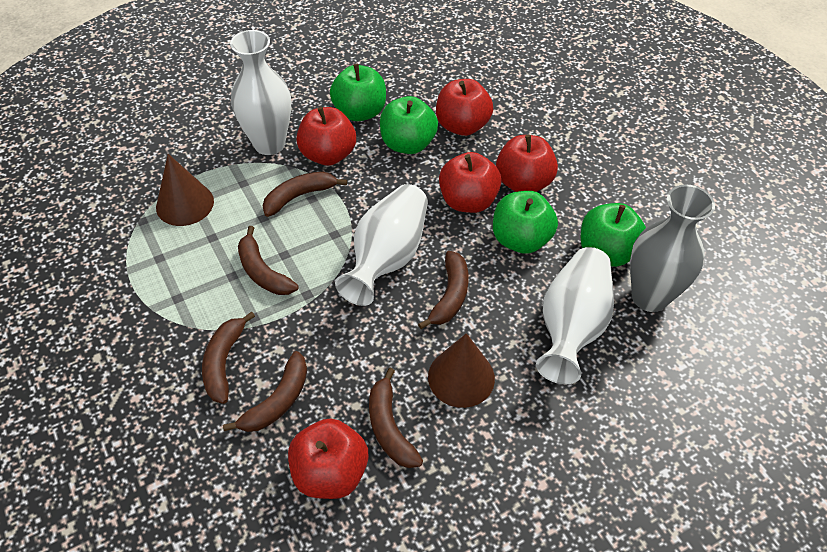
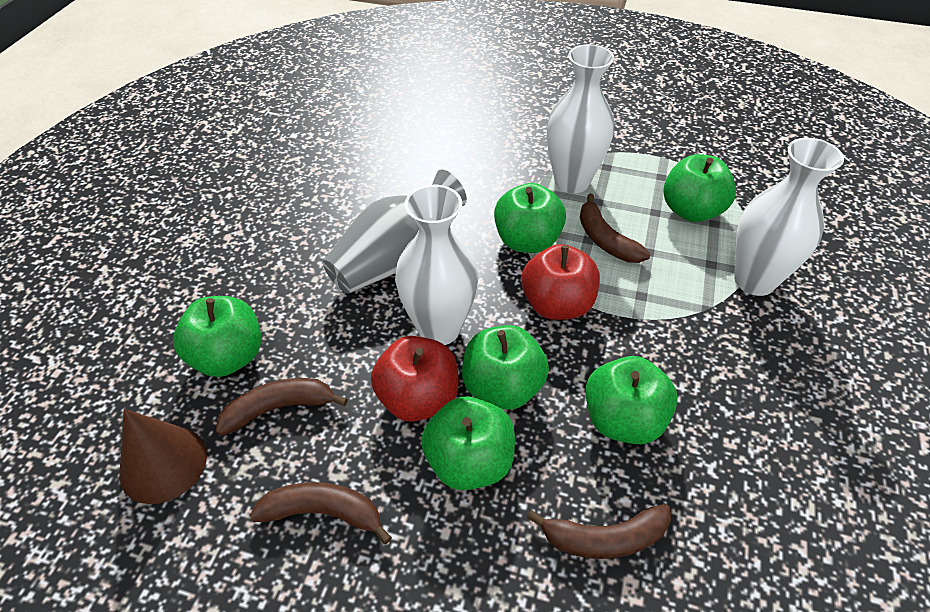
brown banana: [202,311,255,404] [223,351,307,432] [238,226,299,295] [262,171,347,217] [369,368,423,468] [418,251,469,329] = 6 -> [216,378,348,436] [250,482,392,544] [527,504,671,559] [580,193,650,263] = 4
brown cone: [156,154,214,226] [428,333,495,408] = 2 -> [119,409,207,504] = 1
green apple: [330,64,386,121] [380,96,438,154] [493,191,558,254] [581,203,646,267] = 4 -> [173,296,261,377] [421,397,515,490] [462,325,549,410] [494,183,566,253] [586,356,678,444] [663,154,736,222] = 6
red apple: [288,419,369,499] [296,107,356,166] [436,79,493,136] [439,152,501,213] [496,135,558,192] = 5 -> [371,336,459,422] [522,244,600,320] = 2

